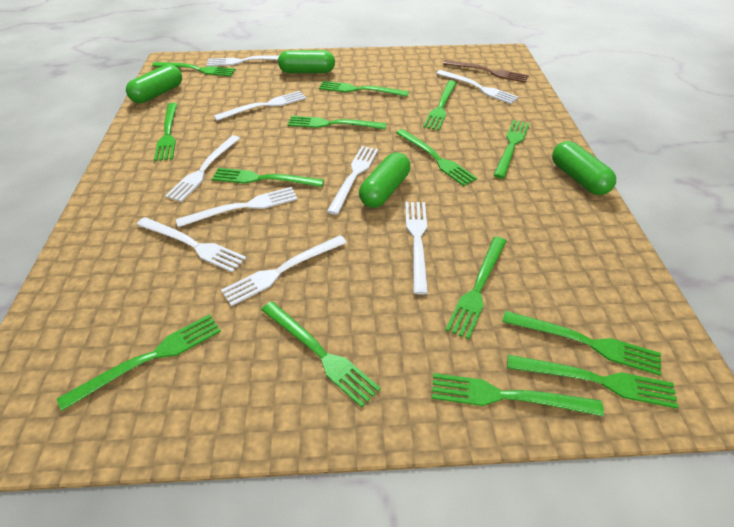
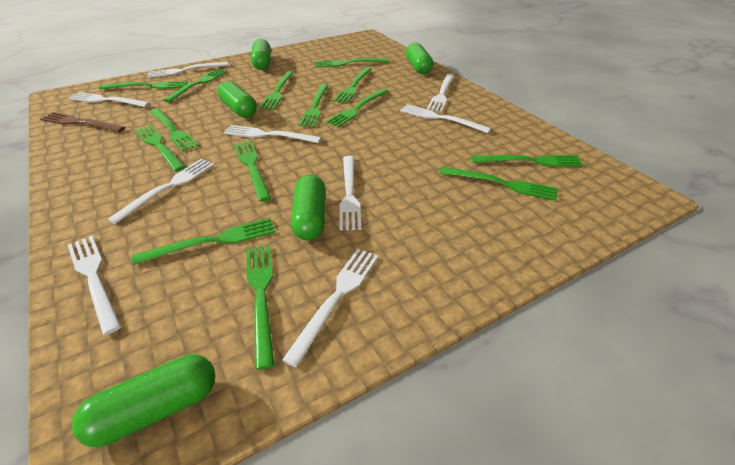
green capsule: [126,64,182,103] [278,50,335,73] [359,152,410,208] [552,141,616,195] = 4 -> [72,354,216,447] [217,81,257,118] [251,39,271,70] [291,175,326,241] [406,42,433,74] = 5

